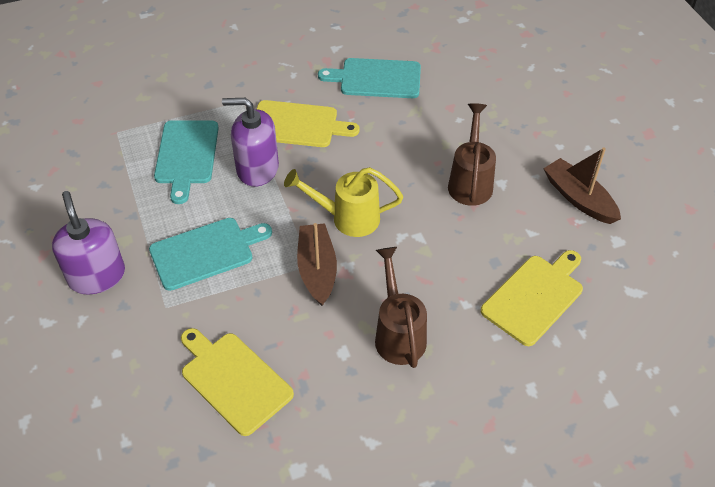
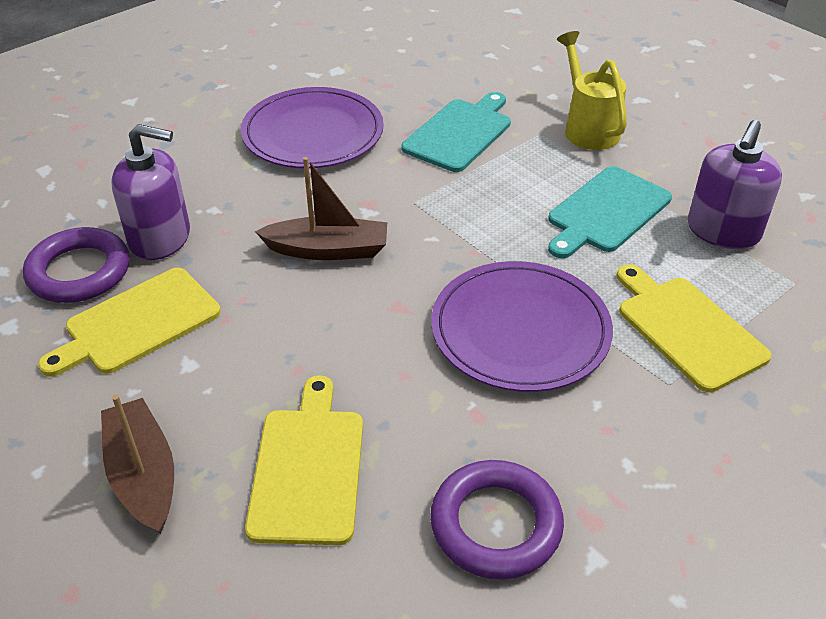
brown watering can: [375,247,427,368] [448,103,496,206] = 2 -> none = 0
purple plate: none = 0 -> [241,87,384,168] [431,261,613,392] = 2
purple ring: none = 0 -> [23,227,130,303] [430,460,564,579] = 2
turquoise cutting board: [149,218,272,291] [154,120,219,204] [318,58,421,98] = 3 -> [402,92,511,172] [548,166,672,258] = 2

